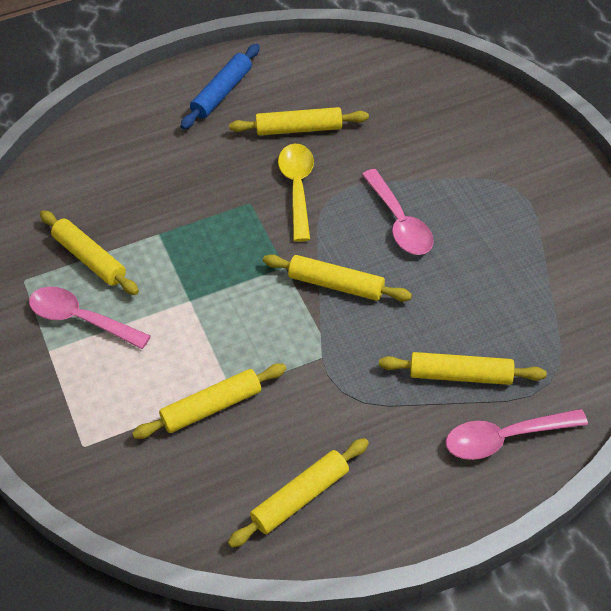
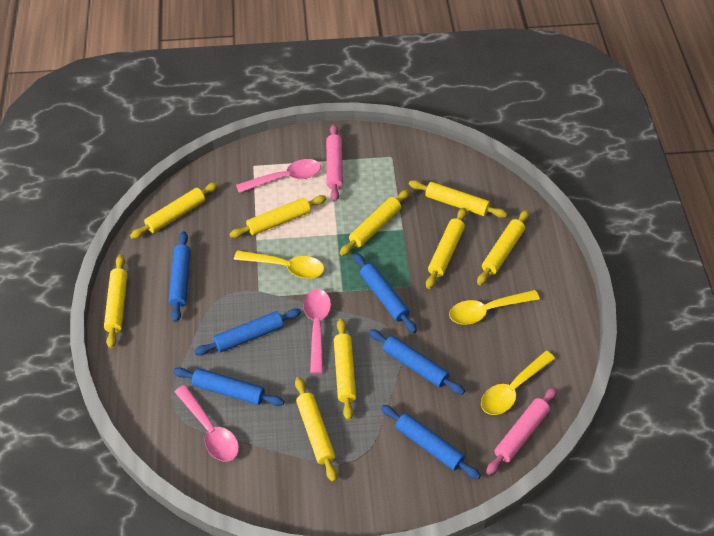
blue rolling pin: [180,44,260,129] = 1 -> [169,231,191,322] [173,367,284,406] [194,308,301,356] [354,253,417,333] [369,329,465,395] [381,405,481,479] = 6
pink rolling pin: none = 0 -> [326,124,343,202] [486,387,557,475] = 2
yellow rolling pin: [40,210,139,295] [132,363,287,439] [228,438,369,548] [229,107,369,136] [263,254,412,301] [379,352,546,385] = 6 -> [104,254,127,348] [130,182,218,239] [229,195,326,238] [295,377,337,482] [334,318,356,420] [340,190,410,256] [409,180,507,218] [426,208,467,289] [477,210,529,285] = 9
yellow spoon: [278,144,314,242] = 1 -> [234,250,324,278] [449,290,540,325] [481,351,555,415] = 3

